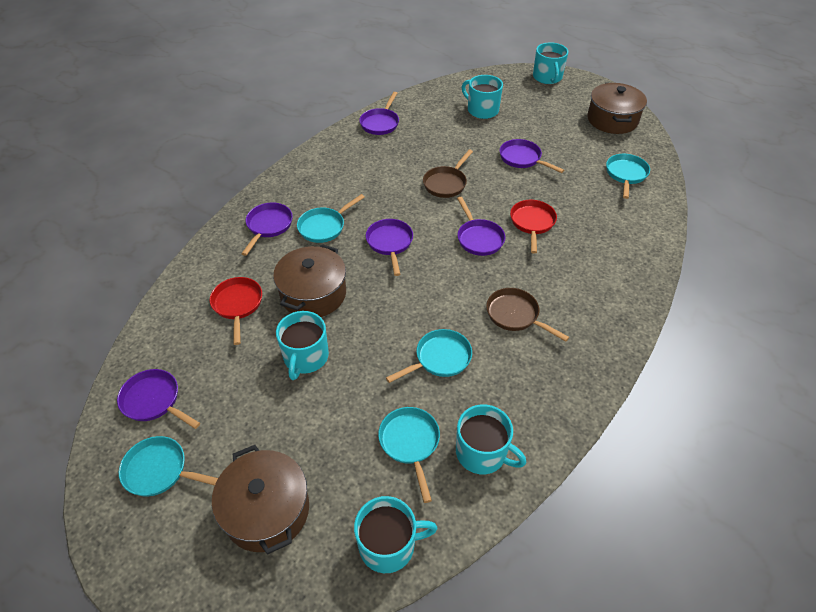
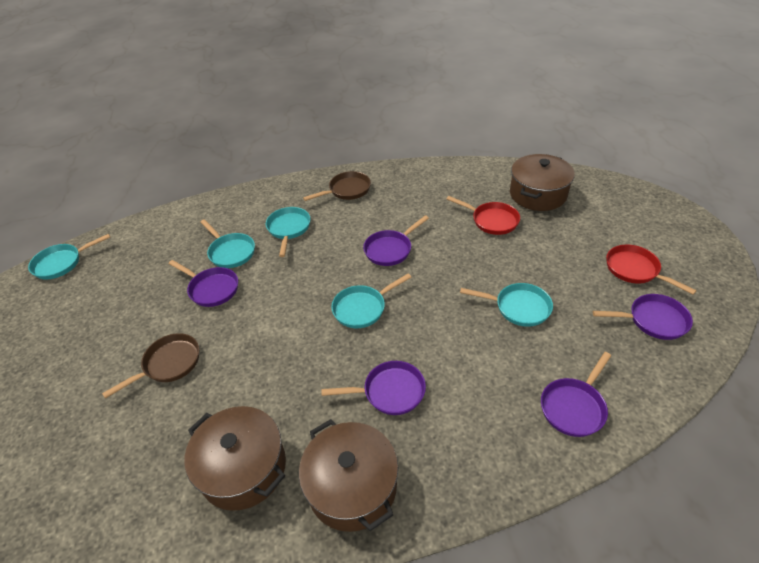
purple pan: [117,369,200,429] [241,203,293,256] [359,92,399,135] [366,219,413,276] [457,197,505,256] [500,139,564,173] = 6 -> [169,260,238,307] [321,361,426,415] [363,215,429,266] [541,352,611,437] [593,294,693,340] = 5
turquoise mug: [276,311,329,380] [354,496,438,573] [456,404,526,474] [462,75,503,119] [533,42,568,84] = 5 -> none = 0

